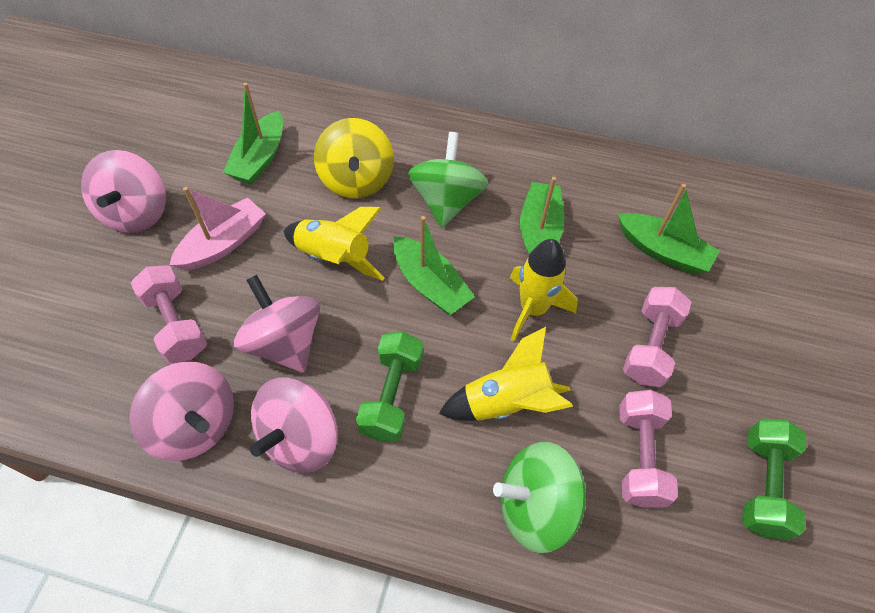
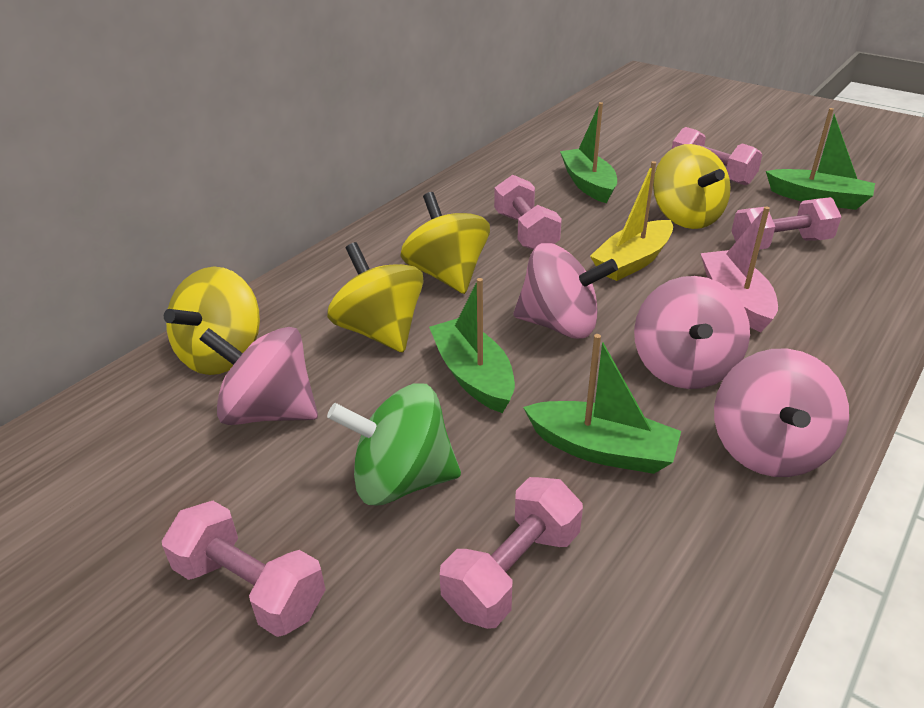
green dumbbell: [356,332,423,442] [742,418,806,541] = 2 -> none = 0
green spinning top: [408,132,488,228] [493,442,586,553] = 2 -> [327,383,461,505] = 1
pink dumbbell: [131,265,207,363] [619,390,678,508] [623,287,692,387] = 3 -> [162,501,326,637] [440,477,583,629] [494,175,562,250] [672,127,762,185] [732,197,841,250] = 5
yellow boat: none = 0 -> [590,161,673,281] = 1
yellow rocket: [283,207,384,281] [439,327,573,421] [510,239,578,342] = 3 -> none = 0
yellow spinning top: [314,118,394,198] = 1 -> [164,267,260,375] [327,242,424,353] [400,192,490,294] [653,144,731,229] = 4

